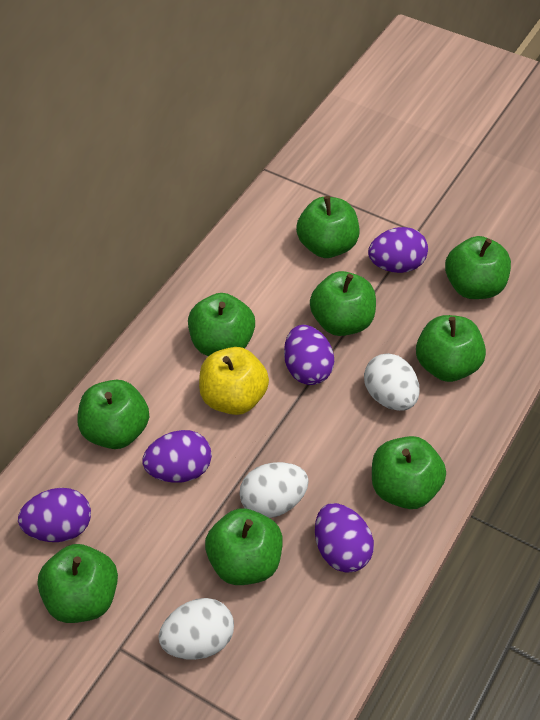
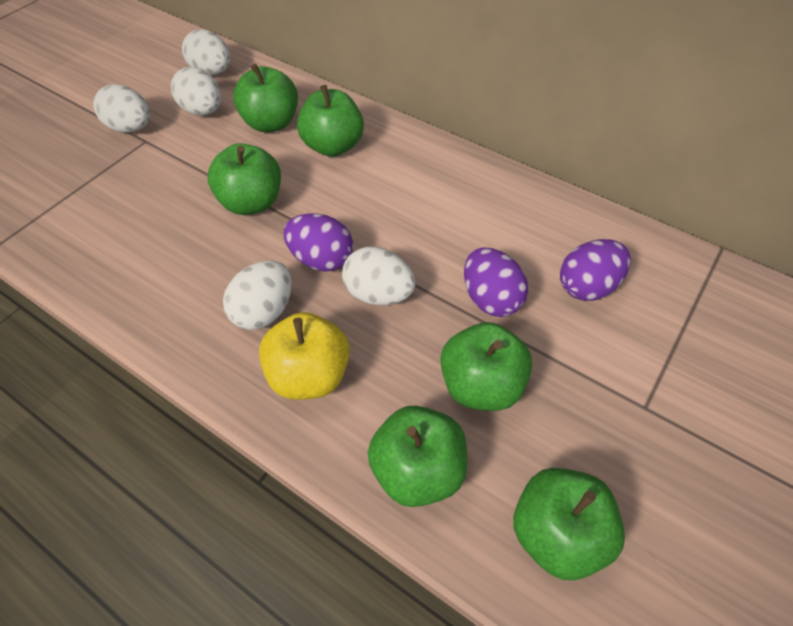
green apple: [37,544,118,623] [78,380,149,449] [188,293,255,356] [205,508,283,585] [296,196,359,258] [310,271,376,336] [372,436,446,509] [416,315,486,382] [445,236,511,299] = 9 -> [208,143,281,215] [233,64,298,133] [297,85,364,157] [368,405,467,507] [441,322,532,411] [513,468,625,580] = 6
purple egg: [18,488,91,542] [143,430,212,483] [284,325,334,385] [315,503,374,573] [368,227,428,273] = 5 -> [284,213,353,272] [464,247,528,317] [560,239,630,301] = 3
white egg: [158,598,234,660] [239,462,309,518] [364,353,420,411] = 3 -> [93,84,150,133] [171,67,221,115] [182,30,231,75] [223,261,292,330] [342,247,415,306] = 5

